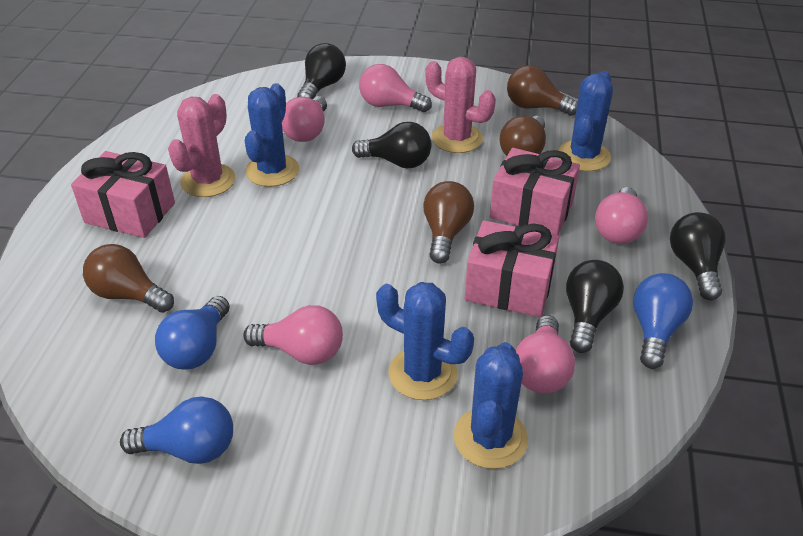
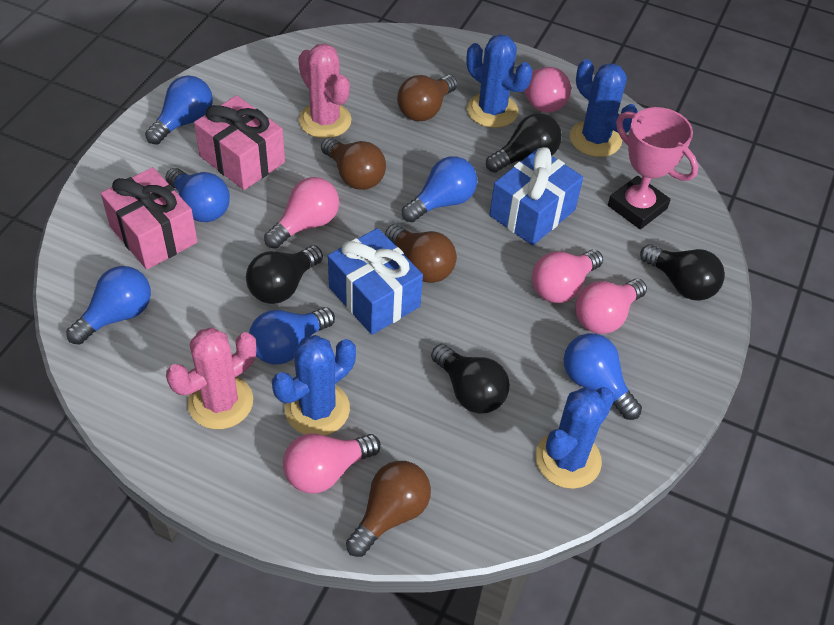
blue gift: none = 0 -> [328,228,423,335] [490,147,583,246] = 2
blue light bulb: [120,396,233,464] [155,296,230,370] [633,273,693,369] = 3 -> [66,266,151,345] [145,76,213,145] [166,168,230,222] [249,307,335,365] [402,156,477,222] [564,333,642,420] = 6
pink gift: [71,151,175,238] [465,220,559,317] [490,148,580,235] = 3 -> [101,167,198,270] [194,95,285,190] = 2
pink trophy: none = 0 -> [608,107,699,229] = 1

